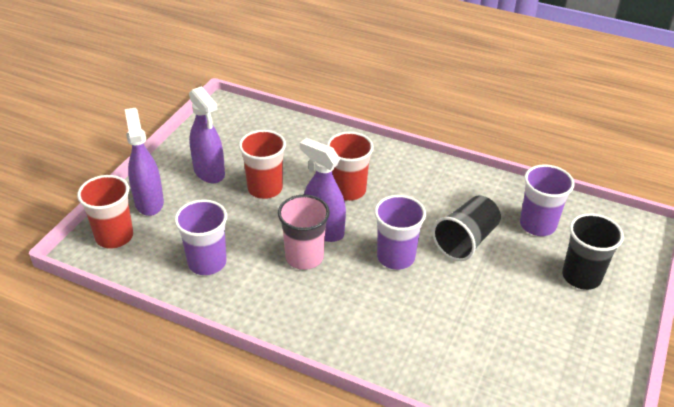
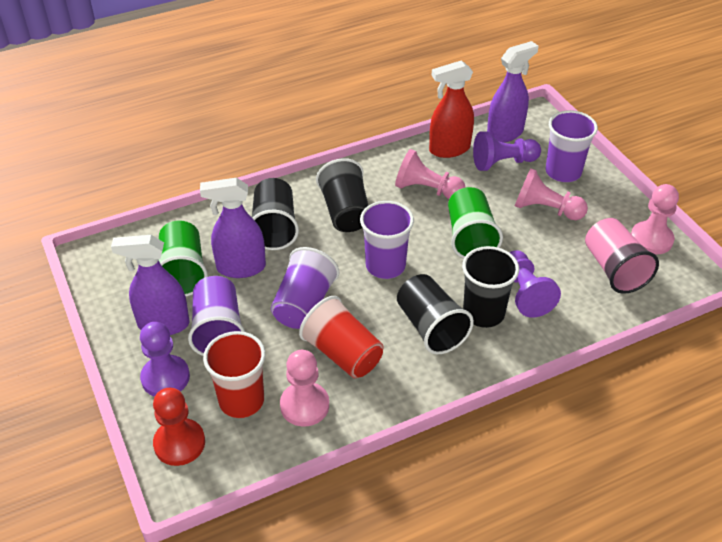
black cup: [432,195,501,261] [562,213,624,290] = 2 -> [252,178,299,250] [316,158,368,232] [397,274,474,354] [462,246,519,328] = 4
green cup: none = 0 -> [159,220,208,296] [448,187,503,259] = 2
pink pawn: none = 0 -> [280,350,329,427] [395,149,466,199] [515,168,588,220] [631,184,679,255] = 4
purple cup: [174,199,227,275] [374,195,426,270] [520,164,575,236] = 3 -> [188,276,245,356] [271,247,339,329] [360,201,414,279] [545,110,598,182] = 4
purple pawn: none = 0 -> [140,322,190,397] [473,131,541,171] [509,250,561,318] = 3
red cup: [77,175,133,249] [239,130,286,199] [327,132,374,201] = 3 -> [203,331,265,418] [299,296,384,378] = 2
red pawn: none = 0 -> [153,388,205,466] = 1
red spray bottle: none = 0 -> [429,60,474,158] = 1

